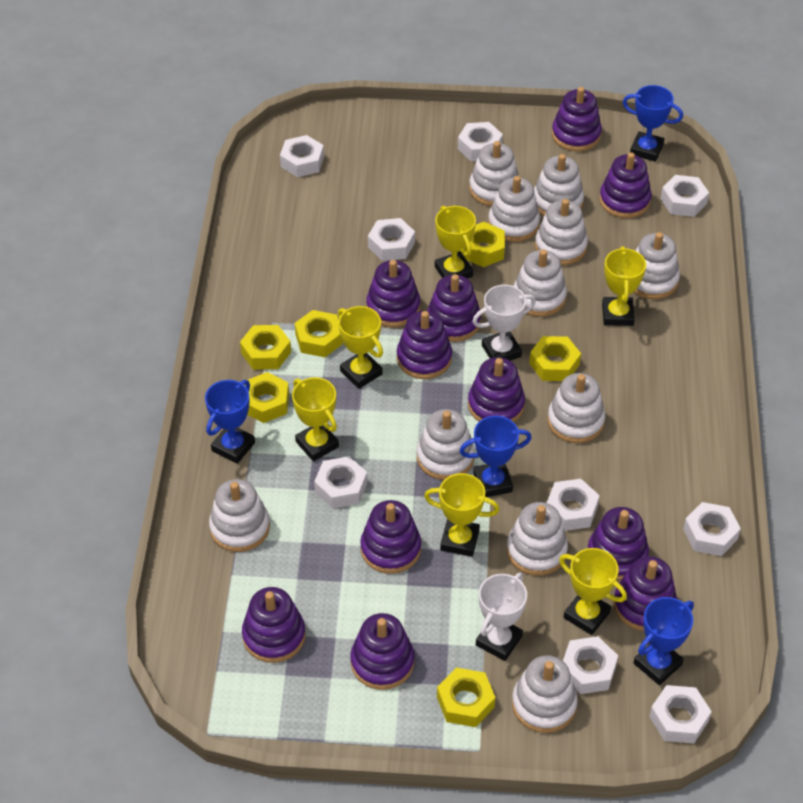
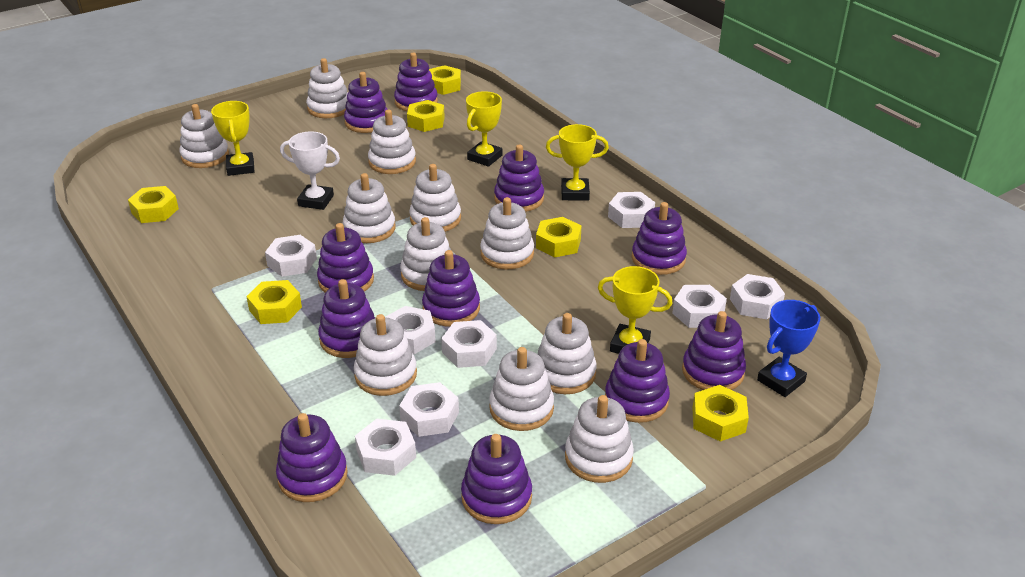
blue trophy: [205,380,255,464] [460,416,532,497] [623,85,683,162] [634,597,694,685] = 4 -> [757,300,820,397] = 1
white nut: [280,135,324,177] [314,456,367,509] [368,218,415,261] [458,122,503,161] [547,479,600,531] [563,636,618,694] [649,685,712,743] [661,175,709,217] [683,502,741,556] = 9 -> [265,235,317,277] [355,419,416,476] [386,306,436,354] [399,382,459,437] [441,320,497,368] [608,192,655,228] [672,285,727,328] [730,274,785,319] = 8
white trophy: [472,285,536,361] [476,573,527,661] = 2 -> [280,131,340,210] = 1
yellow trophy: [292,377,339,461] [338,306,383,389] [424,473,499,557] [435,206,476,279] [559,548,627,635] [602,246,646,326] = 6 -> [211,101,255,176] [466,91,502,167] [546,124,609,201] [598,266,672,354] = 4

